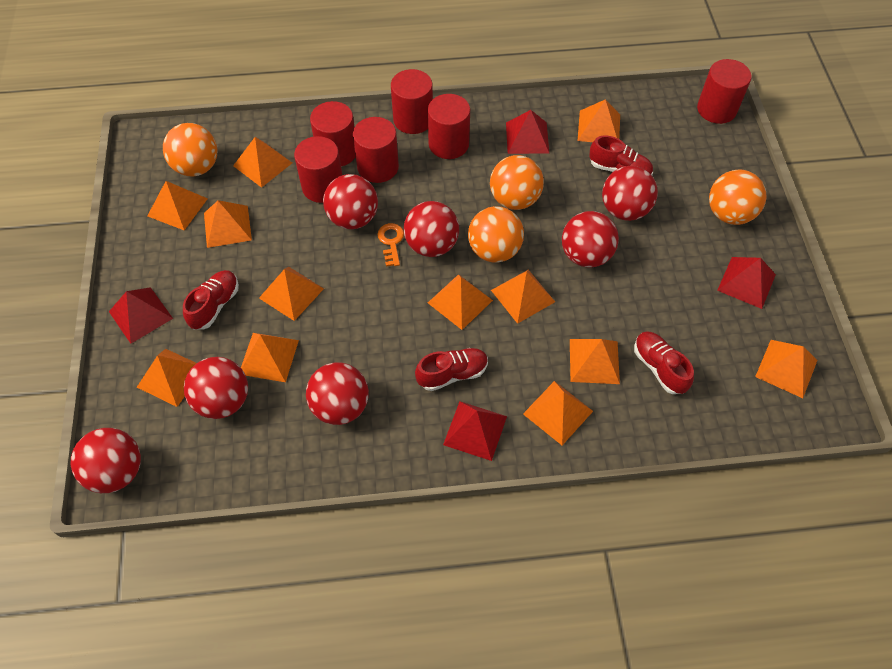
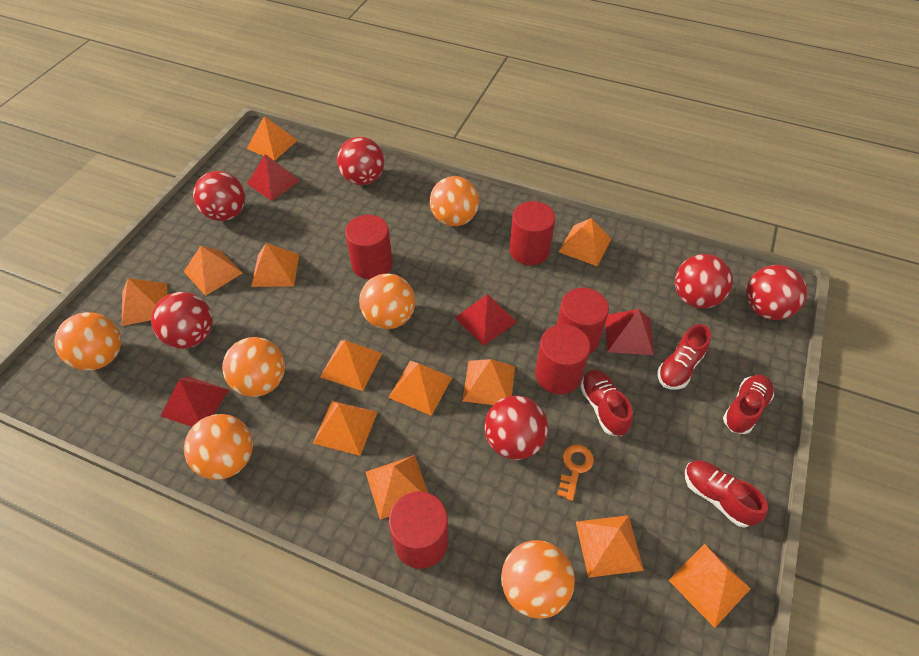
orange ball: [163,123,217,177] [468,206,524,263] [490,155,544,210] [709,170,766,225] = 4 -> [54,312,121,370] [184,414,253,480] [222,337,285,397] [359,273,415,329] [430,176,479,226] [501,540,575,619] = 6
red ball: [70,428,141,493] [184,357,248,419] [306,362,369,425] [323,174,378,229] [404,201,459,257] [562,211,619,268] [602,166,658,221] = 7 -> [151,292,213,349] [193,171,245,221] [337,137,384,185] [484,396,548,460] [675,254,733,309] [746,265,807,320] = 6
red cylinder: [294,136,342,203] [310,101,356,166] [353,117,399,183] [391,69,433,134] [428,94,470,159] [697,59,752,124] = 6 -> [345,215,393,279] [389,491,449,569] [509,201,555,265] [535,324,590,394] [557,288,609,354] = 5

